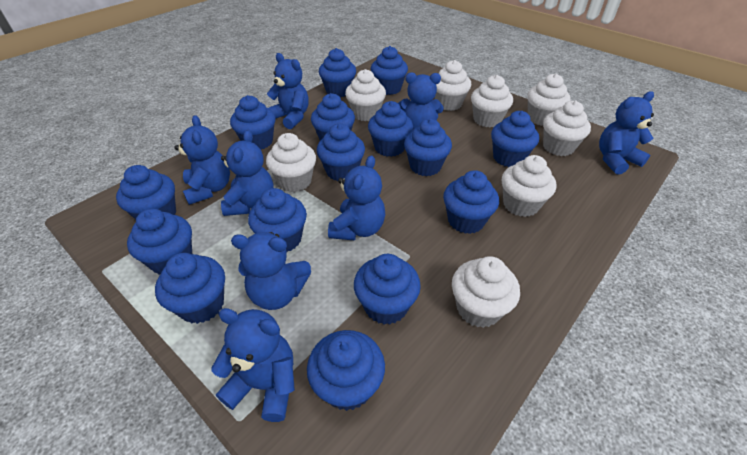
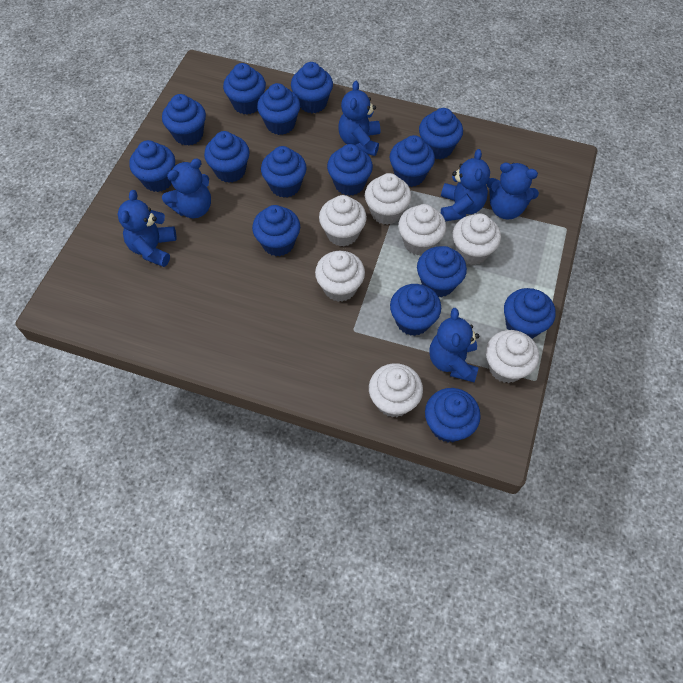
blue teddy bear: [174,115,230,205] [211,308,295,422] [221,130,274,216] [231,232,312,310] [267,53,309,129] [328,155,385,241] [398,72,444,131] [599,91,654,175] = 8 -> [118,190,176,267] [162,158,211,218] [338,81,380,156] [429,308,479,382] [441,149,490,221] [487,162,539,219] = 6
white cupcake: [266,133,316,192] [345,69,386,121] [435,60,471,111] [452,256,520,328] [471,75,513,127] [502,155,556,217] [527,73,571,126] [543,101,591,156] = 8 -> [315,251,365,302] [319,195,367,247] [365,173,411,225] [369,363,423,417] [398,204,446,255] [453,214,501,265] [486,330,539,383] = 7

